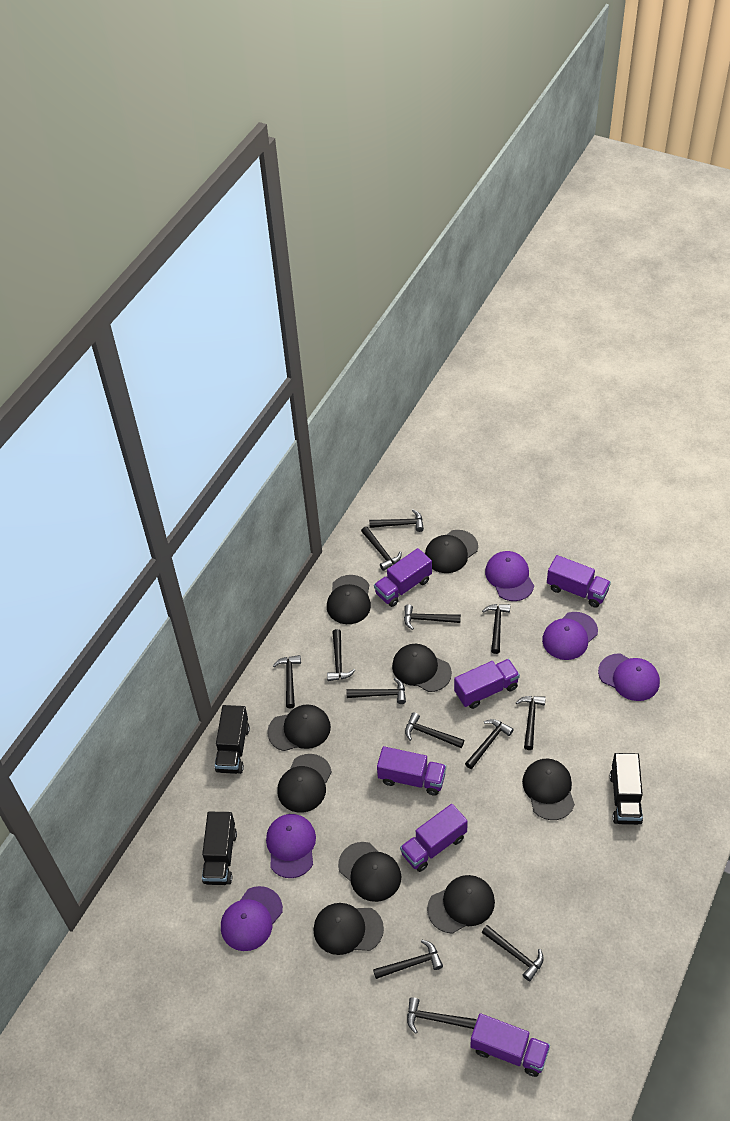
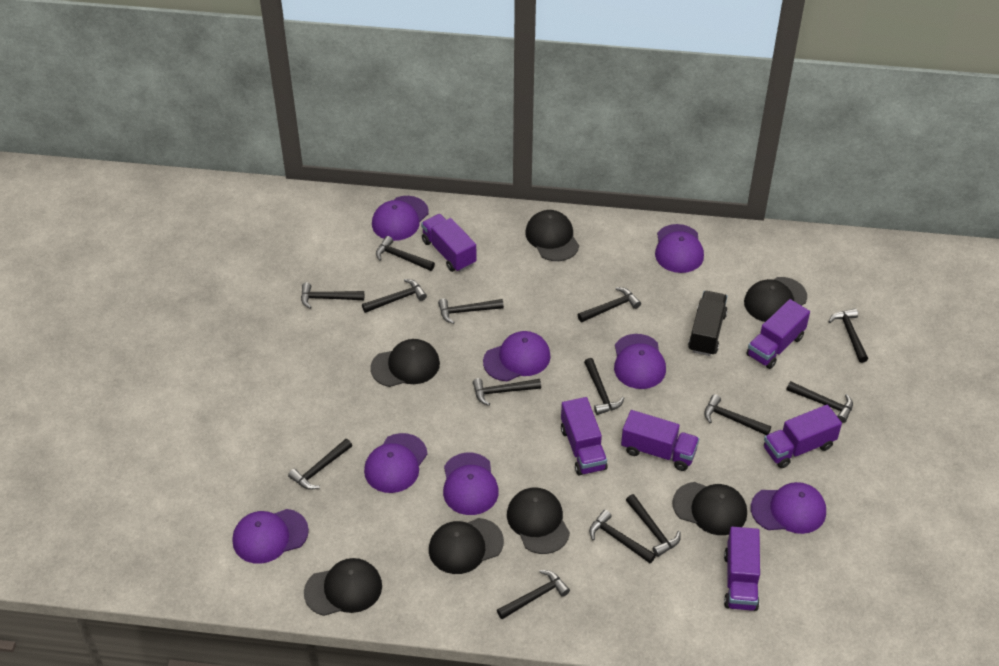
black cap: [267,704,331,751] [277,754,332,813] [313,903,384,955] [327,575,371,624] [338,842,401,902] [392,644,452,692] [425,530,478,573] [427,875,495,934] [522,759,575,820] = 9 -> [304,558,382,616] [370,339,440,387] [429,518,504,574] [507,488,570,554] [525,210,579,261] [672,482,747,535] [744,277,807,322] = 7
black hammer: [273,655,301,708] [327,629,355,681] [346,678,406,704] [361,526,402,571] [369,510,424,532] [373,940,443,979] [404,604,461,630] [405,712,464,748] [407,997,476,1034] [465,719,514,769] [482,604,510,654] [482,925,544,981] [516,696,546,750] = 13 -> [288,439,352,490] [301,283,364,309] [362,279,427,313] [376,236,435,271] [438,299,504,324] [473,378,541,406] [497,570,570,619] [578,287,641,322] [584,358,625,415] [589,510,656,563] [626,494,681,557] [704,394,771,435] [787,381,853,423] [828,308,868,363] = 14
black truck: [202,812,237,885] [215,705,250,774] [610,753,643,825] = 3 -> [688,291,728,356] = 1
purple cap: [221,886,283,951] [266,814,316,878] [485,551,534,601] [542,612,598,660] [598,653,660,701] = 5 -> [233,509,309,564] [364,433,428,493] [372,196,429,241] [443,453,499,515] [483,331,551,381] [614,334,666,389] [655,224,704,273] [751,482,826,534] = 8

